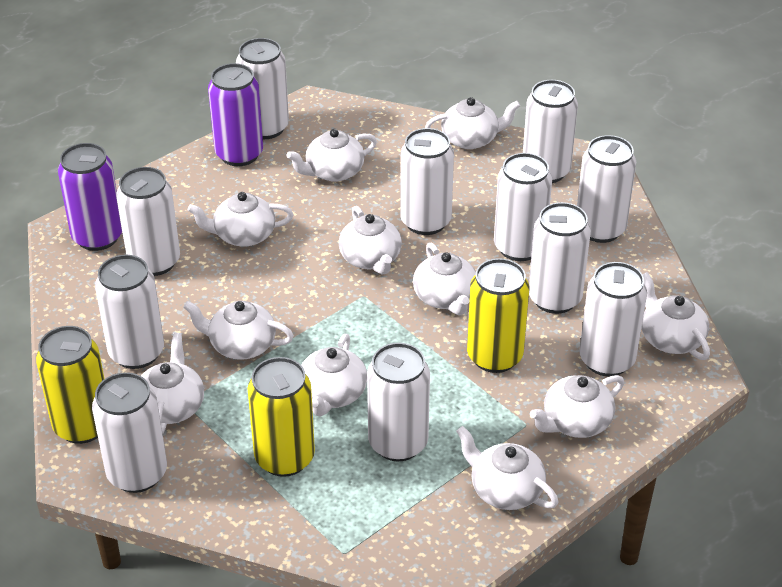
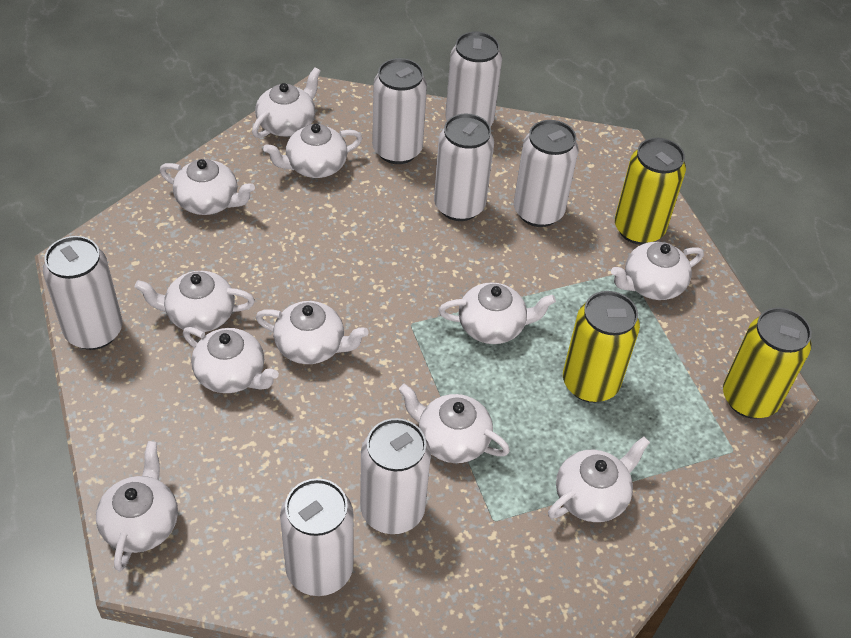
purple can: [58,143,122,251] [208,63,263,166] = 2 -> none = 0
white can: [92,372,167,493] [95,255,164,369] [116,167,180,276] [236,38,289,139] [367,343,430,461] [400,128,454,235] [494,153,552,261] [523,80,578,183] [529,202,591,314] [577,135,636,243] [580,262,647,377] = 11 -> [43,236,123,350] [280,478,354,596] [360,418,431,534] [372,58,427,164] [434,114,494,221] [445,32,502,126] [514,120,579,227] = 7

